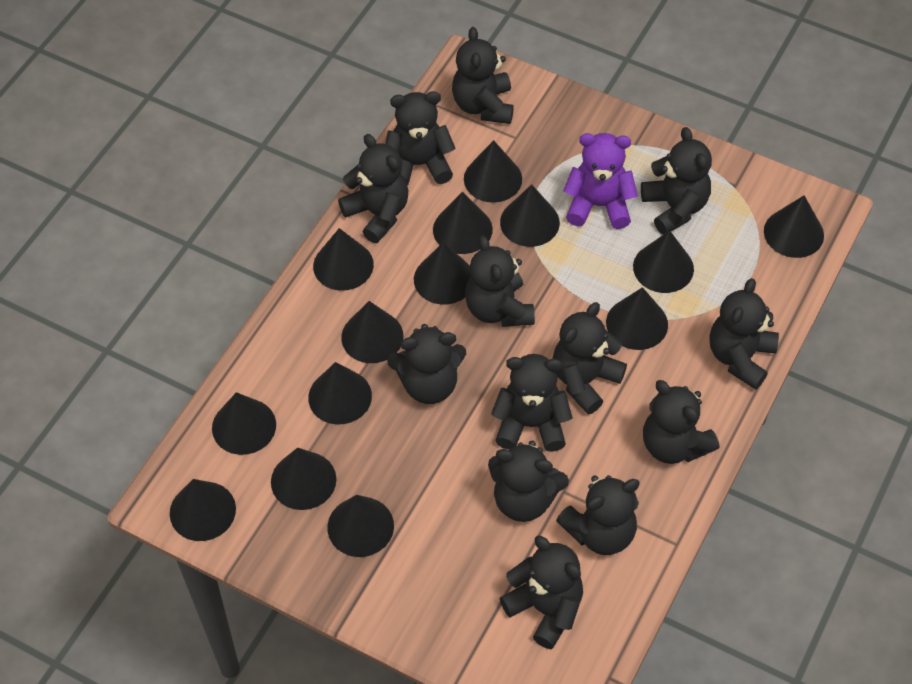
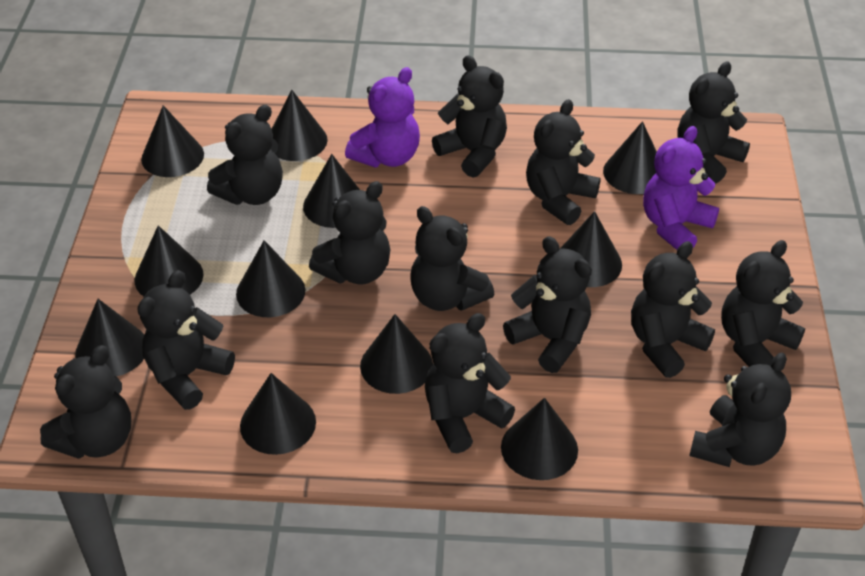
black cone: [170,479,236,541] [212,392,276,455] [271,448,336,510] [308,362,372,425] [313,228,374,291] [328,495,394,557] [341,301,404,363] [414,242,471,305] [433,192,493,254] [464,140,522,203] [500,184,560,247] [606,287,668,350] [633,230,694,293] [764,195,824,258] = 14 -> [75,299,144,377] [134,225,203,296] [141,105,204,177] [236,240,305,317] [240,373,316,455] [272,90,328,161] [303,154,360,228] [360,314,433,394] [501,398,578,480] [560,211,622,287] [603,121,657,194] = 11
purple teddy bear: [563,133,638,229] = 1 -> [345,67,420,167] [643,126,719,250] = 2

